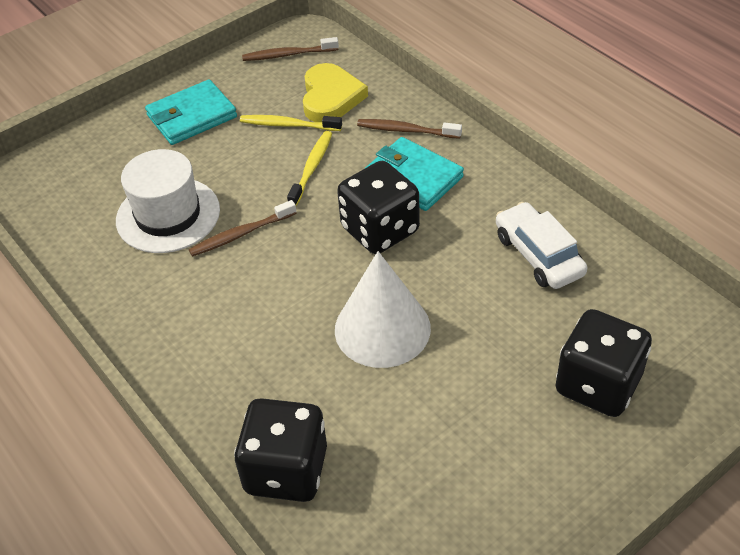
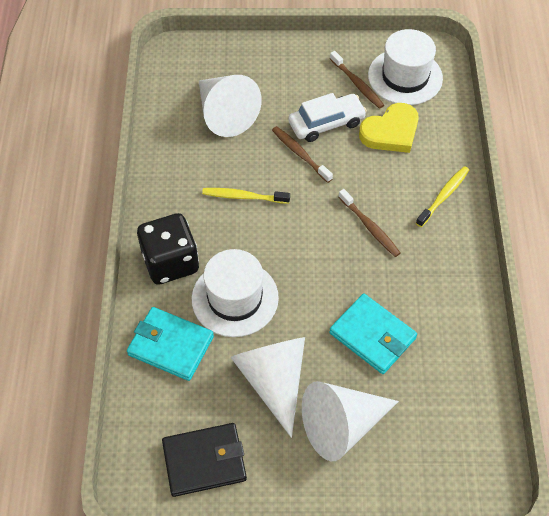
black dice: [234,398,327,502] [337,161,420,254] [555,309,652,417] = 3 -> [137,213,199,285] = 1
black wallet: none = 0 -> [162,423,247,497] = 1
white cone: [335,251,431,368] = 1 -> [199,75,262,137] [230,337,305,438] [302,381,399,461] = 3
white hat: [116,149,220,253] = 1 -> [192,249,279,337] [368,29,443,105] = 2

